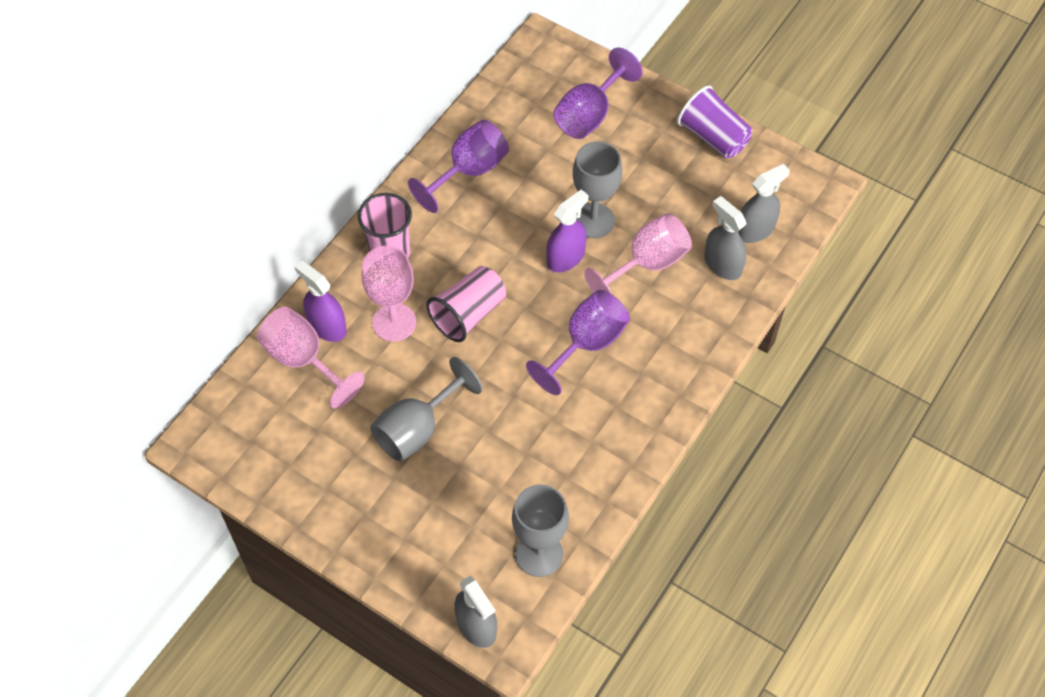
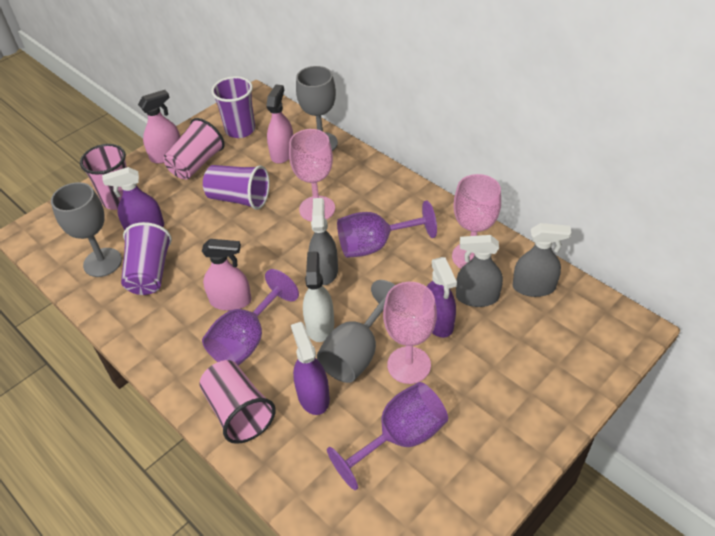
pink cup: [358,193,412,257] [427,266,506,342] = 2 -> [80,144,127,210] [163,118,225,179] [199,360,276,444] = 3
pink spray bottle: none = 0 -> [138,90,180,164] [202,239,252,311] [266,85,293,164] = 3
purple cup: [677,85,752,158] = 1 -> [121,222,172,295] [203,165,270,210] [211,76,255,138] = 3
purple spray bottle: [295,261,347,342] [546,189,588,272] = 2 -> [102,167,164,231] [291,322,330,415] [427,257,457,338] = 3
white spray bottle: none = 0 -> [303,251,334,342] = 1

